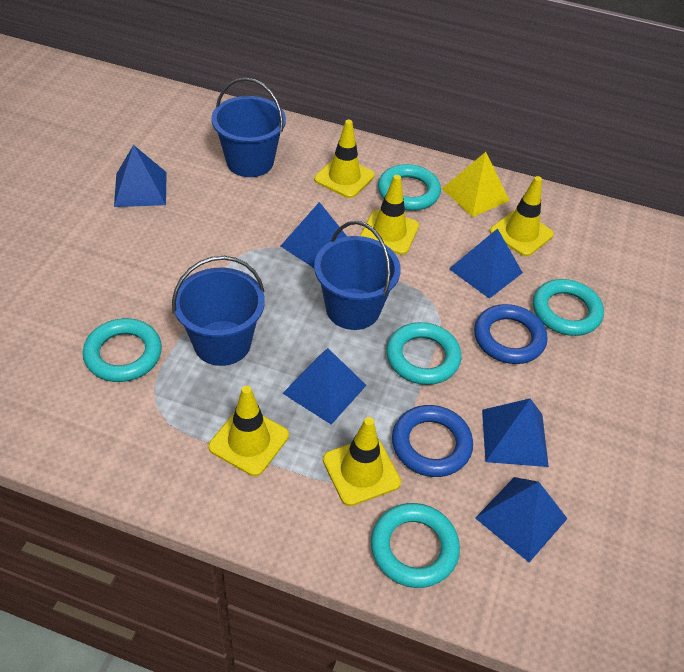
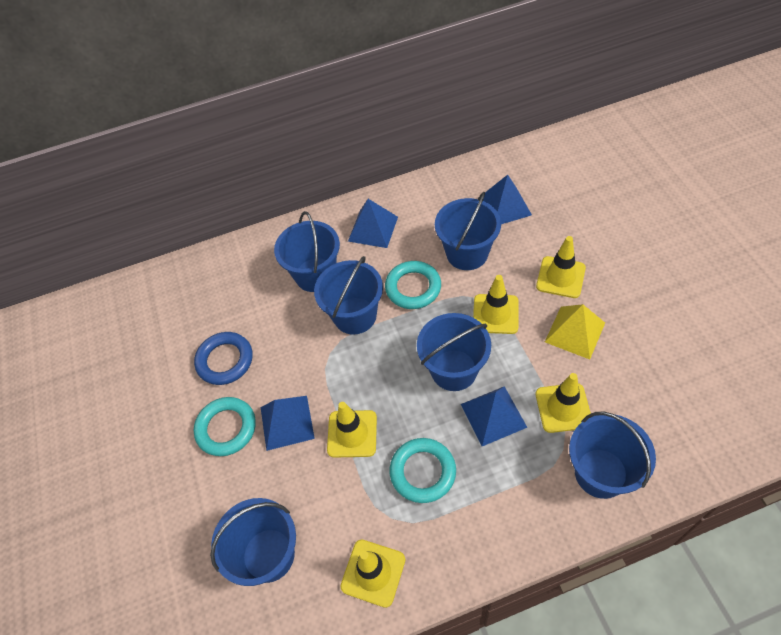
blue bucket: [172,256,265,366] [211,77,286,177] [314,221,401,330] = 3 -> [210,498,296,586] [274,211,340,292] [314,256,383,335] [417,313,491,391] [435,192,501,270] [569,412,656,499] = 6
blue pyramid: [114,145,167,207] [281,202,347,268] [282,348,366,425] [449,228,523,299] [475,477,568,562] [482,398,549,467] = 6 -> [261,396,315,451] [348,199,398,248] [461,386,528,446] [483,175,532,224] = 4
blue ring: [392,405,473,477] [474,304,547,364] = 2 -> [194,332,252,385] = 1
turquoise ring: [83,318,162,382] [371,503,460,588] [378,164,441,211] [386,322,461,385] [533,279,604,336] = 5 -> [194,397,256,456] [385,261,441,309] [389,438,456,503] = 3

